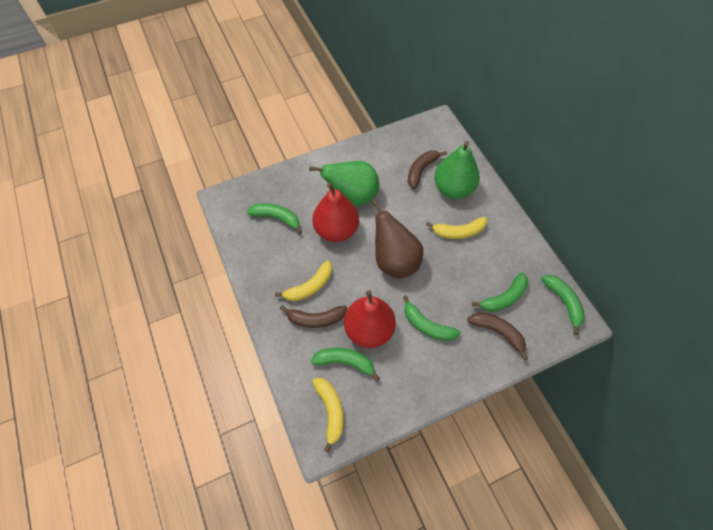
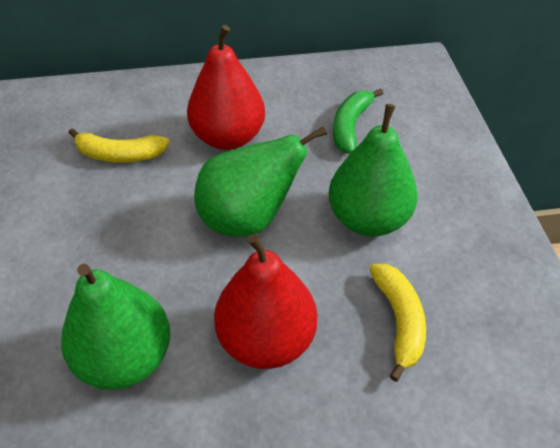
brown banana: [280,305,347,328] [408,150,447,189] [467,312,528,360] = 3 -> none = 0
brown pear: [372,199,423,279] = 1 -> none = 0
green banana: [247,203,302,234] [311,348,380,381] [403,295,461,341] [472,272,528,312] [541,275,585,335] = 5 -> [333,89,383,154] = 1
green pear: [309,161,379,206] [434,141,480,199] = 2 -> [61,264,170,390] [194,126,327,237] [329,104,418,236] = 3
yellow banana: [275,260,332,301] [312,378,343,453] [426,217,487,239] = 3 -> [69,128,170,163] [369,264,426,382] = 2

